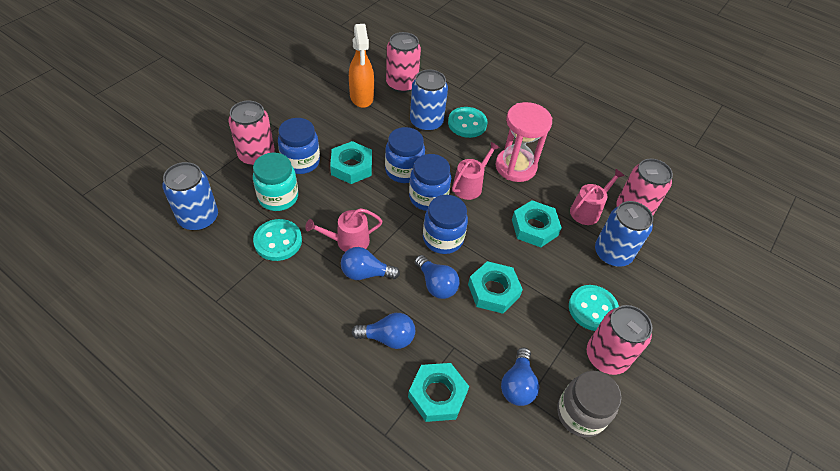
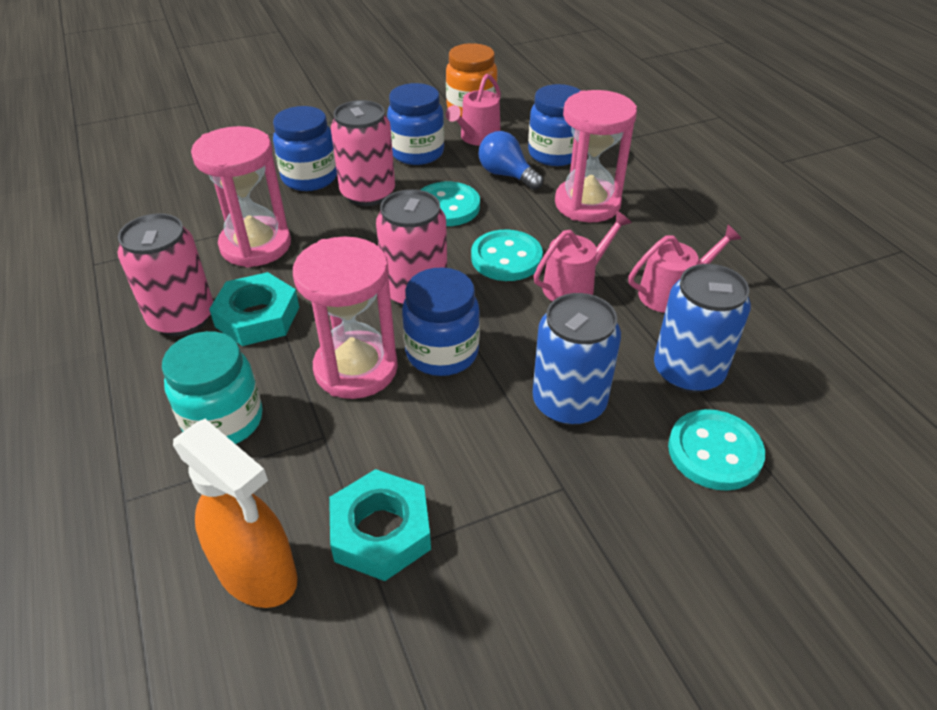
blue can: [163,162,218,231] [410,69,448,132] [595,201,653,267] = 3 -> [532,293,621,426] [654,264,751,393] = 2
blue light bulb: [341,247,400,280] [352,313,415,349] [415,255,460,299] [501,348,539,406] = 4 -> [479,131,543,190] = 1
grey jar: [557,371,622,437] = 1 -> none = 0
orange jar: none = 0 -> [446,43,498,117] = 1
pink can: [228,101,275,166] [386,32,421,93] [587,305,652,375] [616,159,673,215] = 4 -> [118,213,213,336] [331,100,395,206] [376,189,447,307] = 3
pink hourglass: [496,102,552,182] = 1 -> [191,126,291,268] [293,237,398,399] [555,90,637,223] = 3
turquoise nut: [330,141,372,184] [408,363,469,422] [468,261,523,314] [512,200,562,247] = 4 -> [209,272,299,346] [329,469,431,581] = 2

